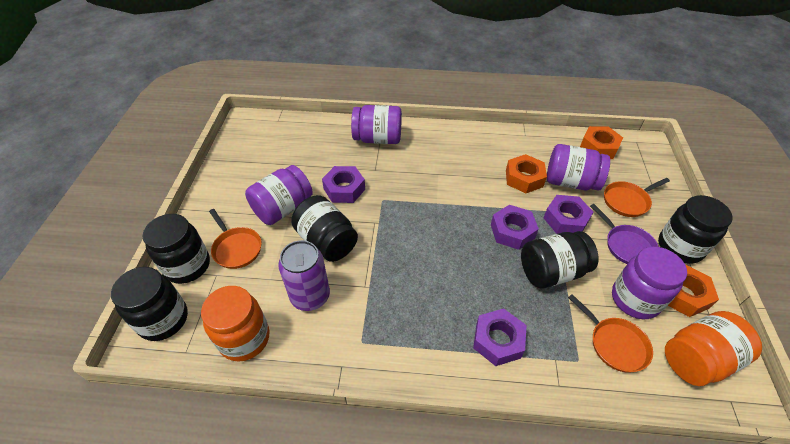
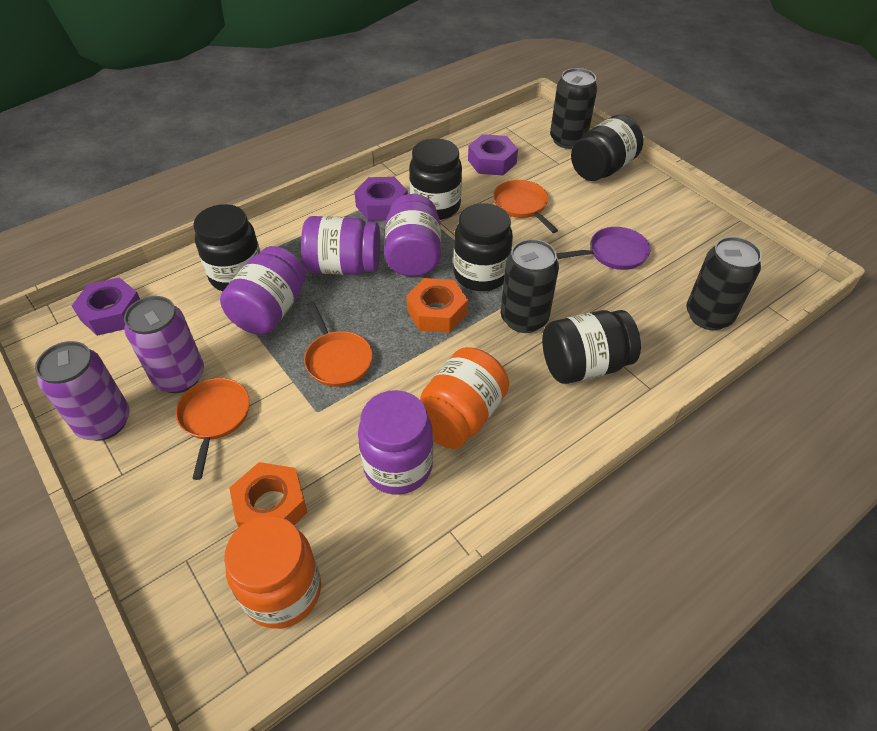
black can: none = 0 -> [501,239,559,333] [550,68,597,149] [686,237,762,330] = 3
orange nut: [506,154,547,193] [580,126,623,159] [668,265,719,317] = 3 -> [229,462,308,527] [406,278,468,333] = 2
purple can: [278,240,330,311] = 1 -> [35,341,130,441] [124,296,204,393] = 2
purple nut: [322,166,365,203] [473,308,527,366] [491,205,539,250] [544,195,593,234] = 4 -> [72,277,140,336] [354,177,408,221] [468,134,518,175] = 3

